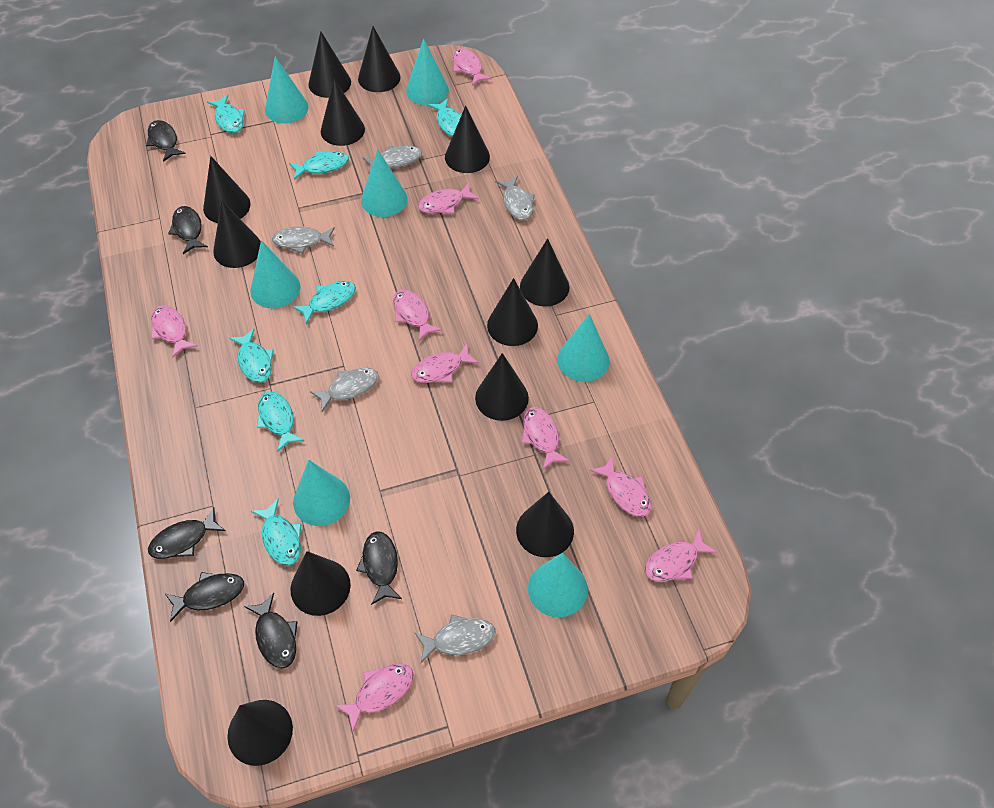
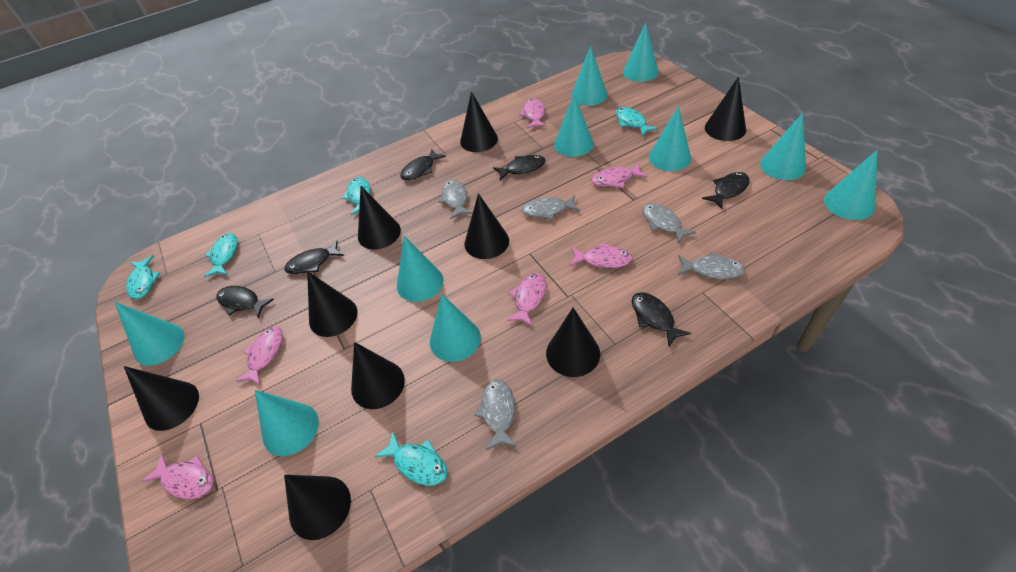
black cone: [203,156,251,223] [213,200,261,268] [227,700,293,766] [290,551,351,616] [308,31,351,98] [321,79,365,146] [358,26,401,92] [445,106,490,173] [475,353,529,421] [487,278,538,346] [516,492,574,557] [520,238,569,307] = 12 -> [124,366,199,431] [284,475,351,540] [307,271,358,337] [351,342,405,409] [358,186,401,249] [460,91,498,152] [464,193,509,259] [546,307,600,377] [705,77,746,141] = 9
pink fish: [151,305,197,358] [334,663,414,731] [393,289,442,341] [411,344,479,383] [418,183,479,214] [453,48,492,86] [522,407,570,469] [590,455,652,517] [645,529,717,582] = 9 -> [141,454,213,499] [235,327,283,385] [507,273,546,326] [519,98,547,129] [570,243,633,268] [591,163,648,188] = 6
turquoise cone: [251,240,300,308] [265,57,309,123] [293,460,350,526] [361,149,408,217] [406,38,449,105] [528,553,588,617] [557,314,609,382] = 7 -> [115,302,185,366] [255,390,319,456] [397,236,443,302] [430,294,481,362] [554,95,594,157] [571,46,607,106] [623,23,658,82] [649,106,691,171] [760,113,806,180] [824,150,878,220] = 10
turquoise fish: [207,95,245,133] [229,329,274,383] [251,499,302,566] [257,391,304,452] [289,151,349,180] [293,281,356,324] [428,98,462,137] = 7 -> [126,255,160,299] [204,233,238,277] [342,177,371,215] [374,432,448,486] [615,107,658,136] = 5

